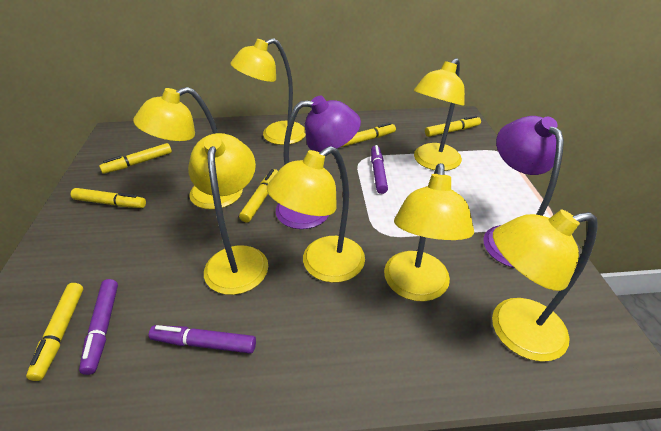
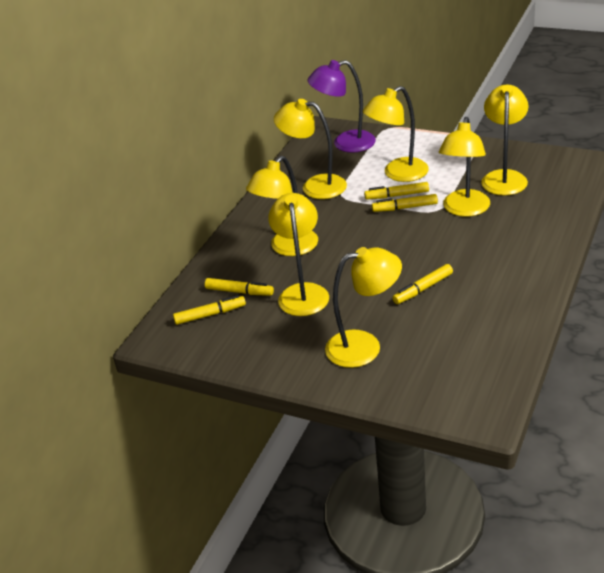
purple lamp: [276,96,361,229] [483,116,564,268] = 2 -> [308,60,376,153] = 1
purple marker: [79,279,118,375] [149,325,256,353] [371,145,388,194] = 3 -> none = 0
yellow marker: [26,283,83,381] [71,188,146,208] [99,143,172,174] [239,169,278,223] [341,123,396,147] [425,116,481,137] = 6 -> [173,295,246,325] [205,278,274,296] [364,182,429,200] [372,194,438,212] [393,264,453,304] = 5

